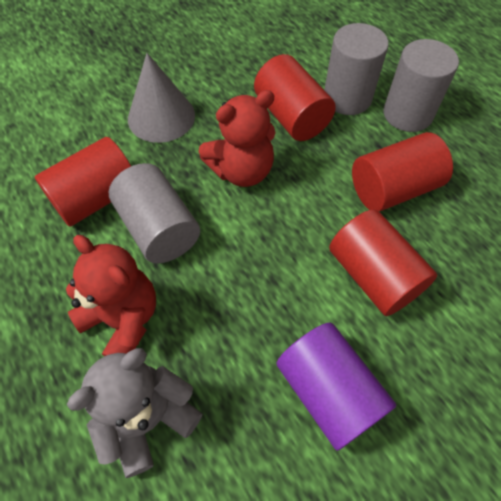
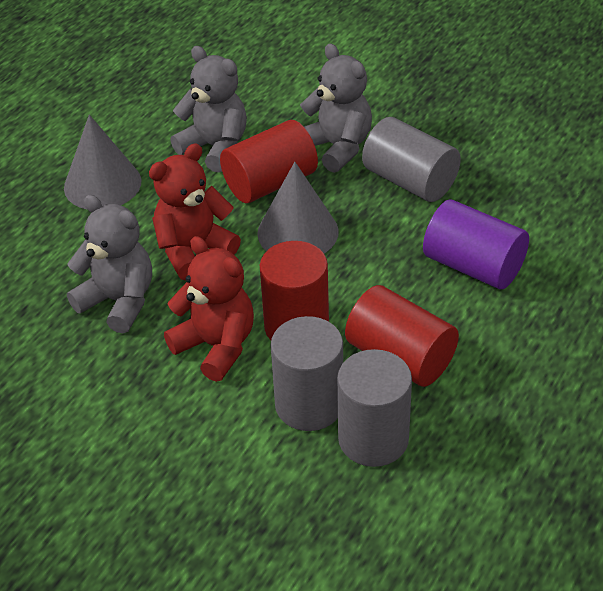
grey cone: [128,53,195,143] = 1 -> [64,115,141,210] [257,162,339,253] = 2
grey teddy bear: [67,348,202,478] = 1 -> [67,195,152,333] [170,46,247,173] [300,43,372,173] = 3
red cylinder: [35,137,131,227] [254,54,336,141] [329,209,437,316] [352,132,453,212] = 4 -> [220,120,318,203] [260,241,329,340] [345,285,459,387] = 3

